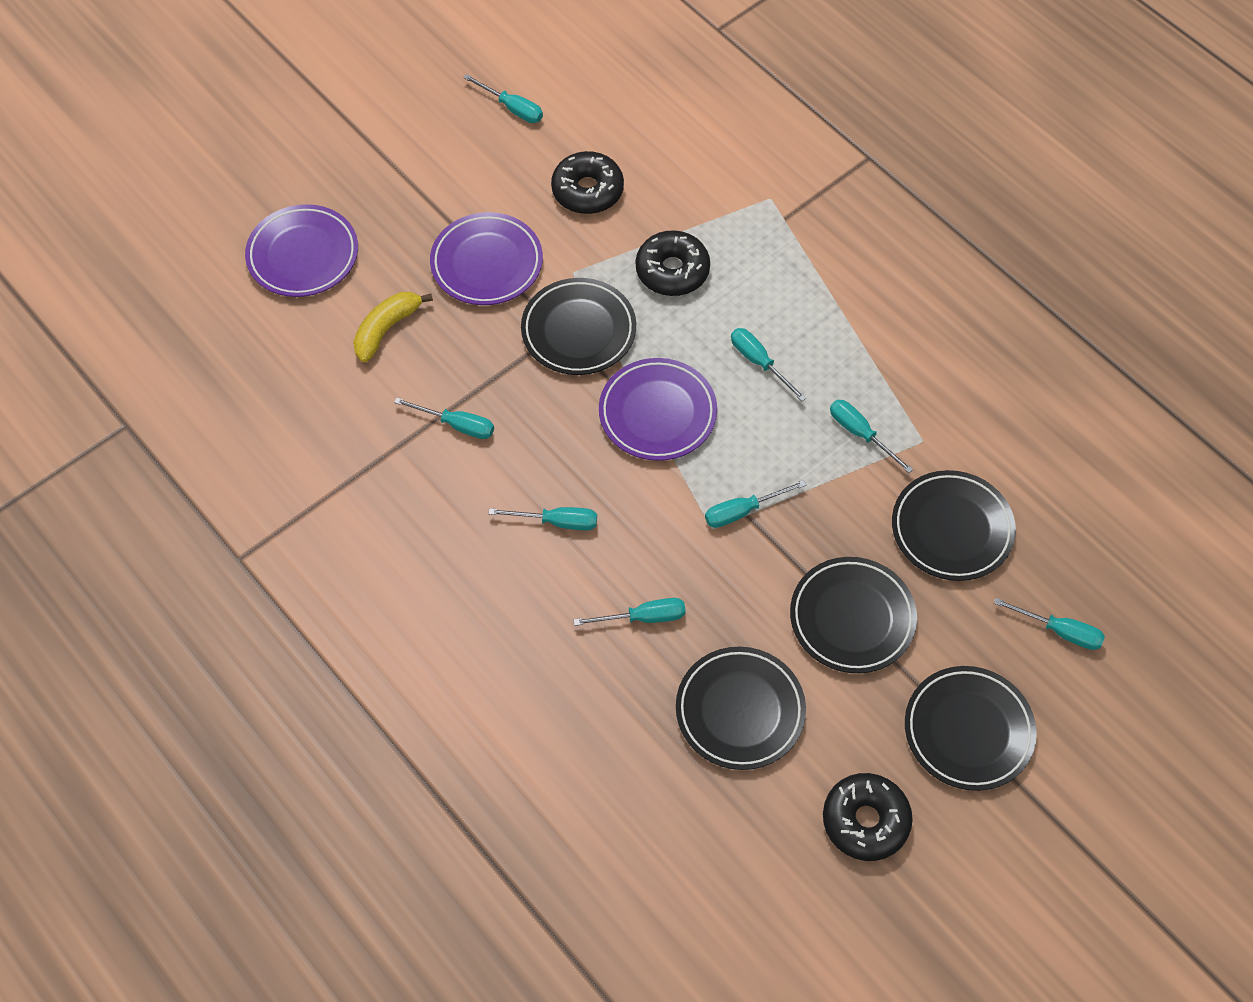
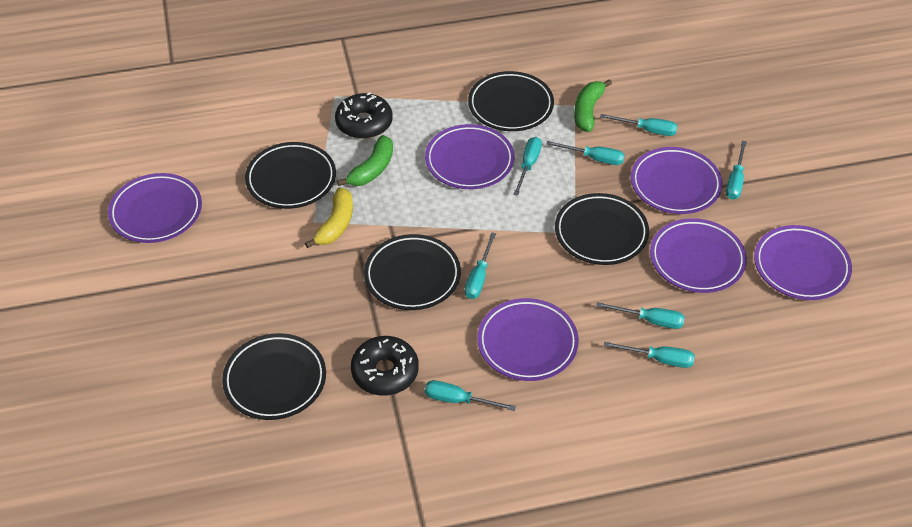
black donut: [551,151,624,214] [636,230,710,296] [823,773,913,861] = 3 -> [335,92,393,139] [351,336,419,396] = 2
green banana: none = 0 -> [337,135,393,186] [574,79,612,132] = 2
purple plate: [245,204,358,297] [430,212,543,305] [599,358,717,461] = 3 -> [108,173,202,243] [425,124,514,189] [477,298,579,381] [631,147,722,214] [650,218,747,293] [754,225,852,300] = 6

